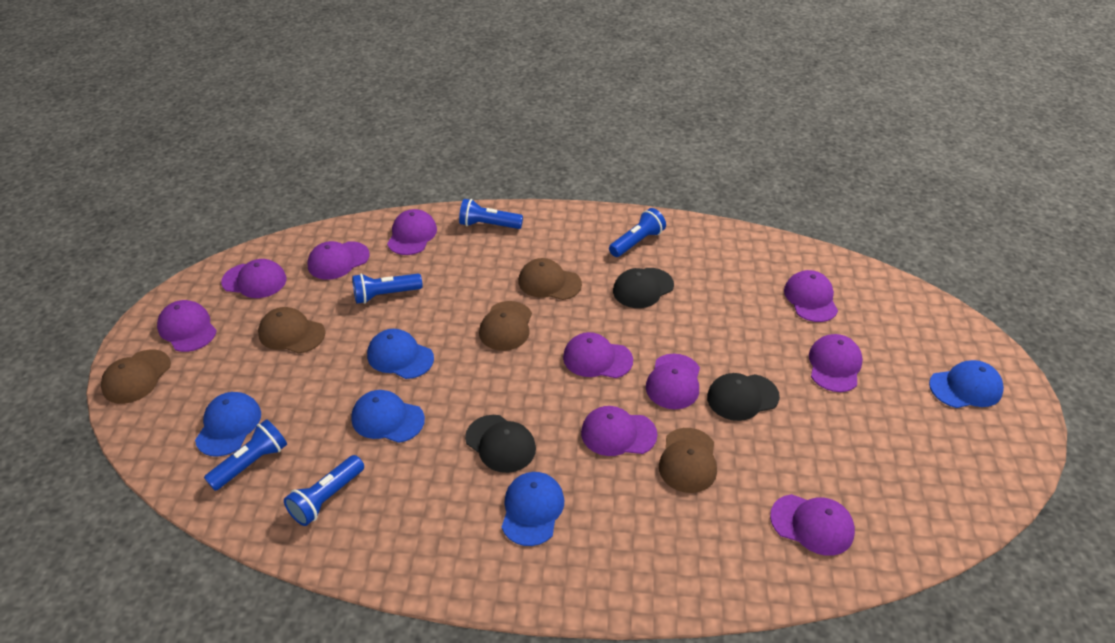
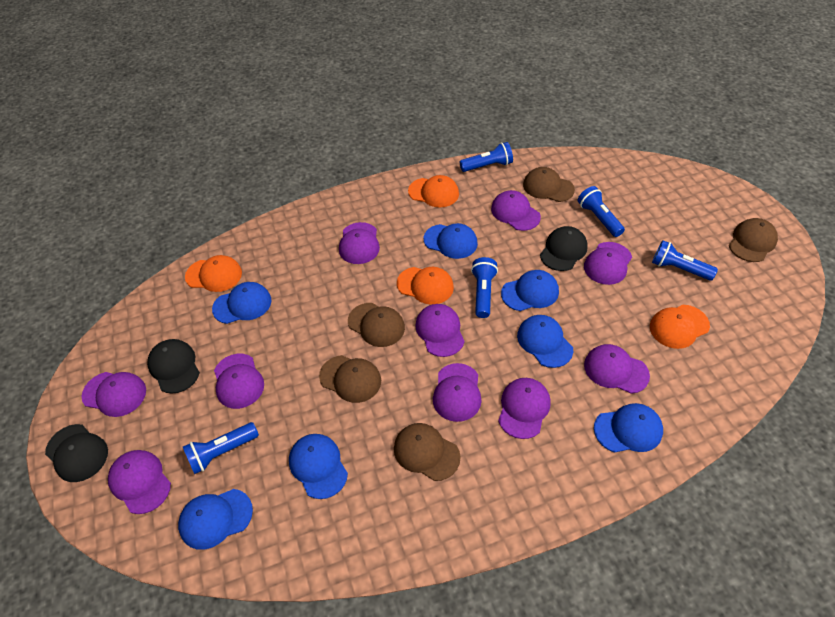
blue cap: [195,392,261,457] [351,390,425,443] [367,329,434,379] [502,472,564,546] [929,360,1004,408] = 5 -> [178,489,253,550] [212,282,271,324] [289,434,348,499] [424,223,478,259] [501,270,559,311] [517,315,573,368] [594,403,663,453] = 7
orange cap: none = 0 -> [185,255,242,292] [397,267,454,305] [408,175,459,208] [650,305,710,349] = 4

